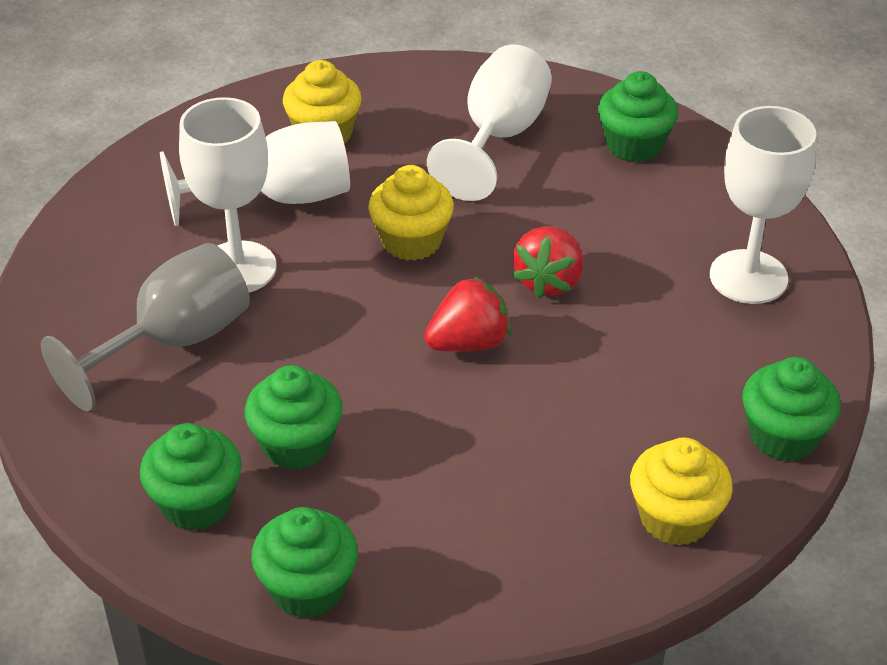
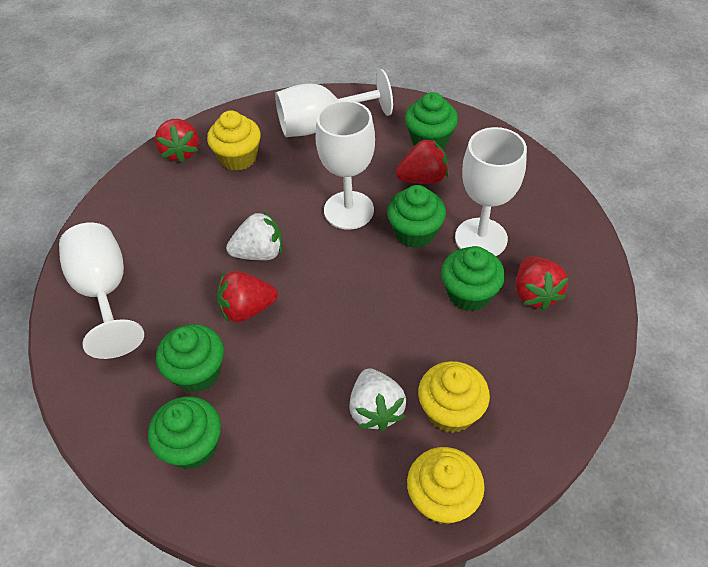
grey goblet: [41,243,250,411] = 1 -> none = 0
red strawberry: [424,276,511,352] [513,226,583,299] = 2 -> [155,119,199,163] [217,271,278,322] [396,138,448,184] [516,256,568,310] = 4
white strawberry: none = 0 -> [226,212,282,260] [349,368,406,431] = 2

